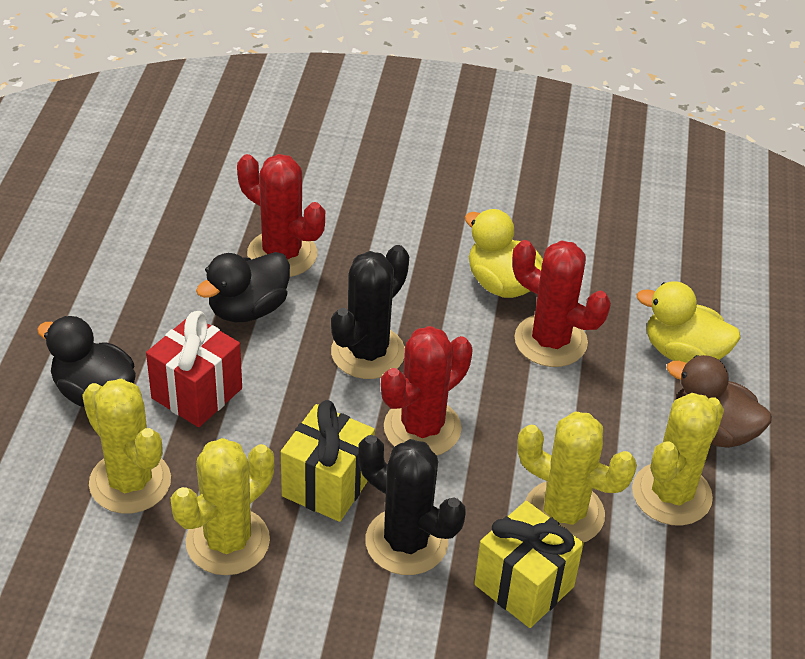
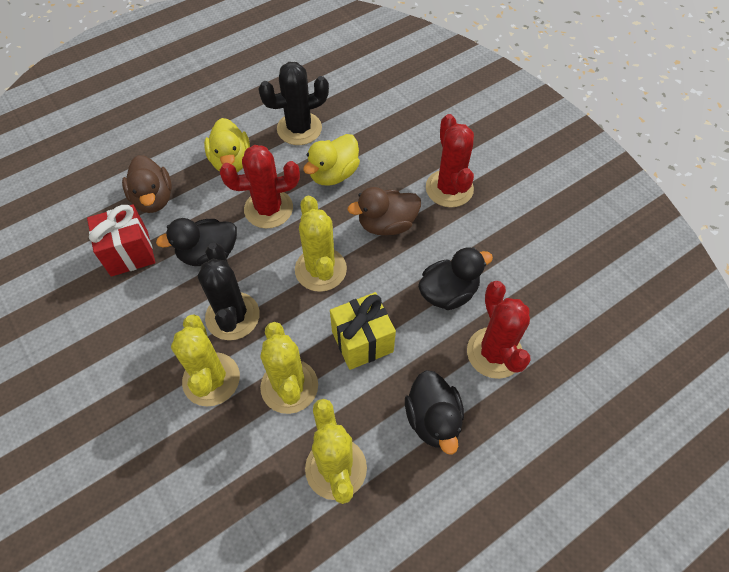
black duck: [37,316,136,407] [196,252,290,322] = 2 -> [156,218,237,266] [405,370,464,455] [418,247,493,310] = 3
brown duck: [667,355,772,448] = 1 -> [122,155,172,213] [348,187,421,235] = 2
yellow gift: [281,400,375,522] [474,501,584,628] = 2 -> [330,292,396,370] = 1

